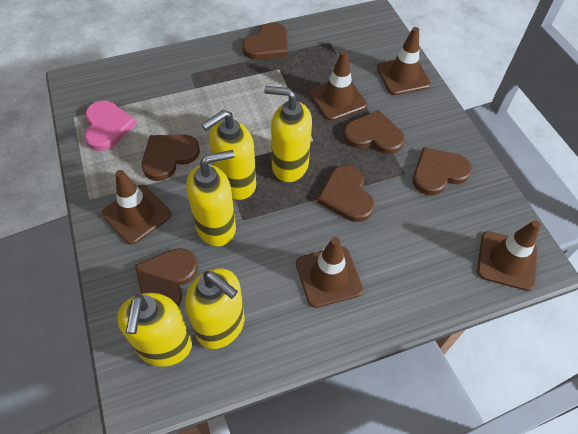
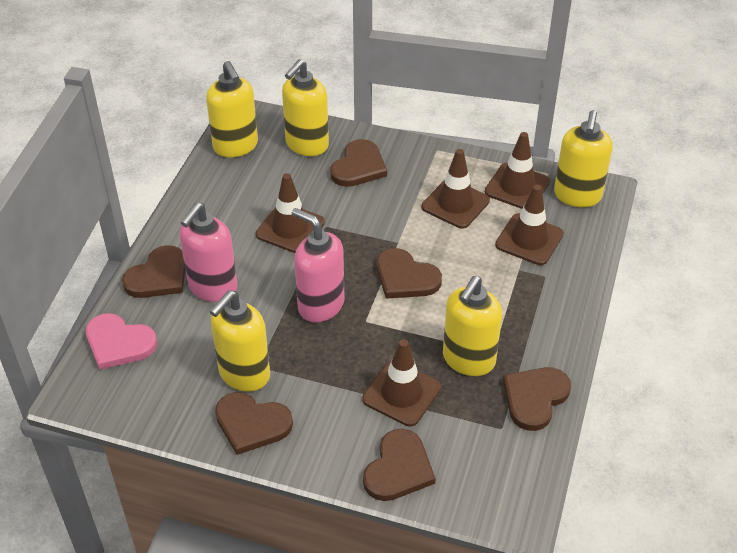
pink soap dispenser: none = 0 -> [179,202,238,302] [292,208,345,322] = 2

